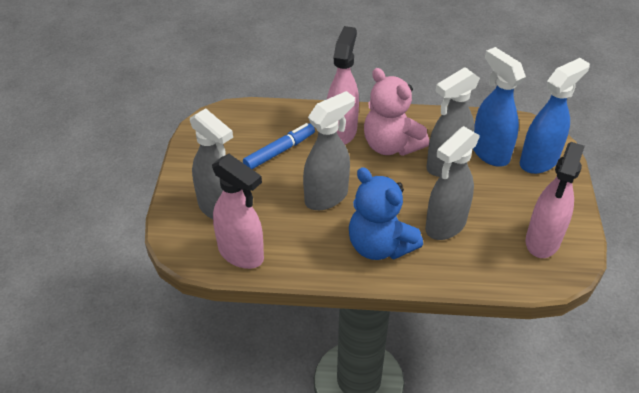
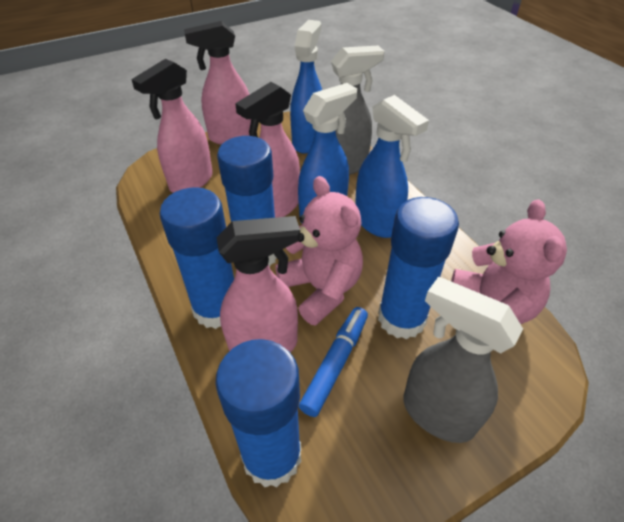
blue glue stick: none = 0 -> [160,187,234,329] [215,339,301,487] [217,136,276,267] [378,197,459,339] = 4
blue spray bottle: [473,47,526,167] [520,58,590,174] = 2 -> [290,20,322,154] [298,83,357,223] [355,95,429,238] = 3
blue teddy bear: [349,167,423,260] = 1 -> none = 0
grey spray bottle: [190,108,233,219] [303,91,355,210] [425,126,480,240] [426,67,480,177] = 4 -> [331,46,384,175] [403,277,523,443] = 2
pink spray bottle: [212,154,264,269] [327,26,359,145] [526,142,585,258] = 3 -> [131,59,213,193] [184,21,251,145] [216,216,300,352] [235,82,300,218] = 4
pink teddy bear: [364,68,429,156] = 1 -> [275,176,363,326] [451,200,567,324] = 2

